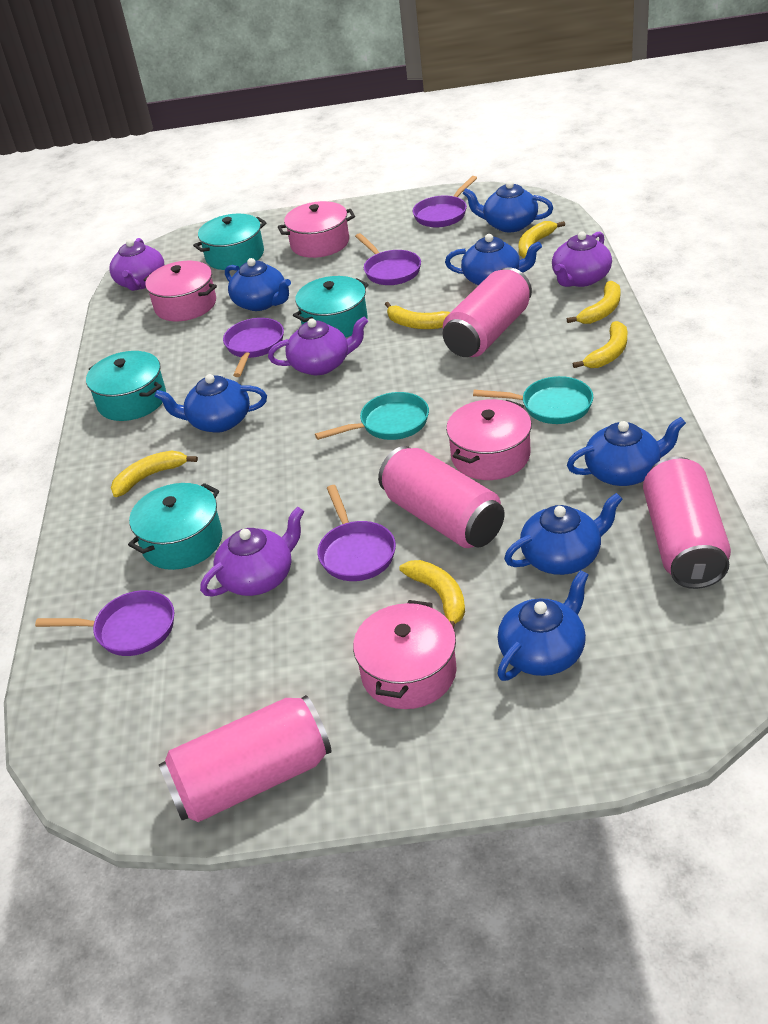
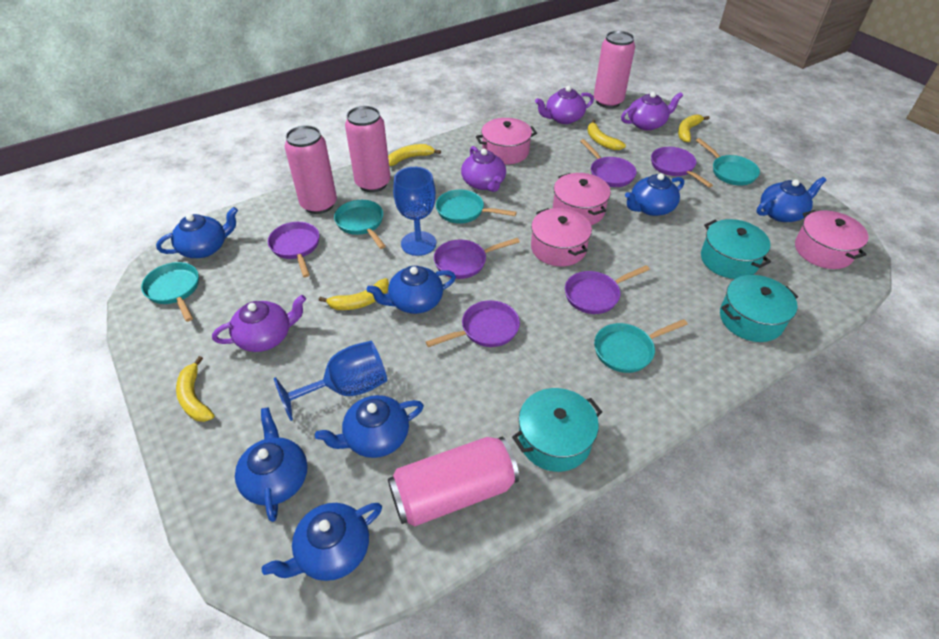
blue goblet: none = 0 -> [274,341,387,421] [393,167,436,256] = 2
purple pan: [35,590,174,656] [223,318,284,377] [317,485,396,581] [355,233,421,285] [413,176,477,227] = 5 -> [268,222,320,277] [426,300,520,347] [434,238,520,279] [565,265,650,314] [580,139,637,187] [651,147,713,188] = 6
turquoise pan: [315,392,429,440] [473,376,593,424] = 2 -> [141,262,199,322] [334,200,386,249] [436,190,517,223] [594,319,688,373] [696,138,760,186] = 5
turquoise pot: [86,351,166,421] [128,483,222,570] [193,214,267,270] [293,276,369,338] = 4 -> [512,388,602,472] [701,219,771,279] [720,275,798,342] = 3
yellow banana: [111,451,198,497] [385,302,451,329] [399,560,465,629] [519,221,565,258] [567,281,621,324] [573,321,627,368] = 6 -> [176,356,215,422] [319,278,389,310] [388,144,441,166] [587,119,626,150] [678,114,710,142] = 5

